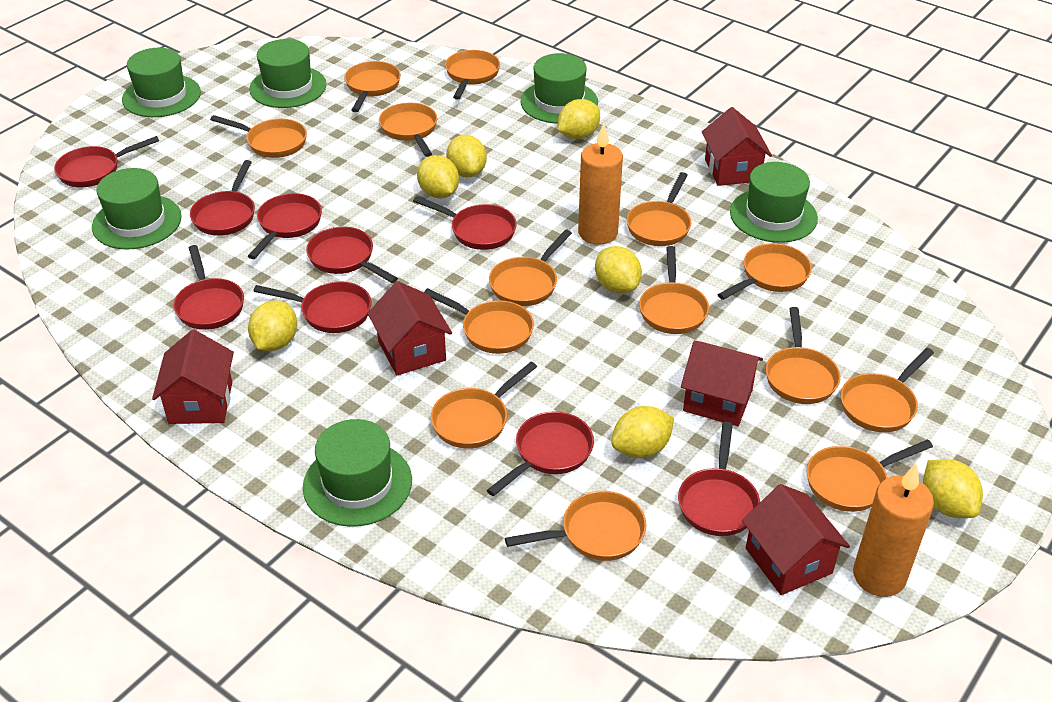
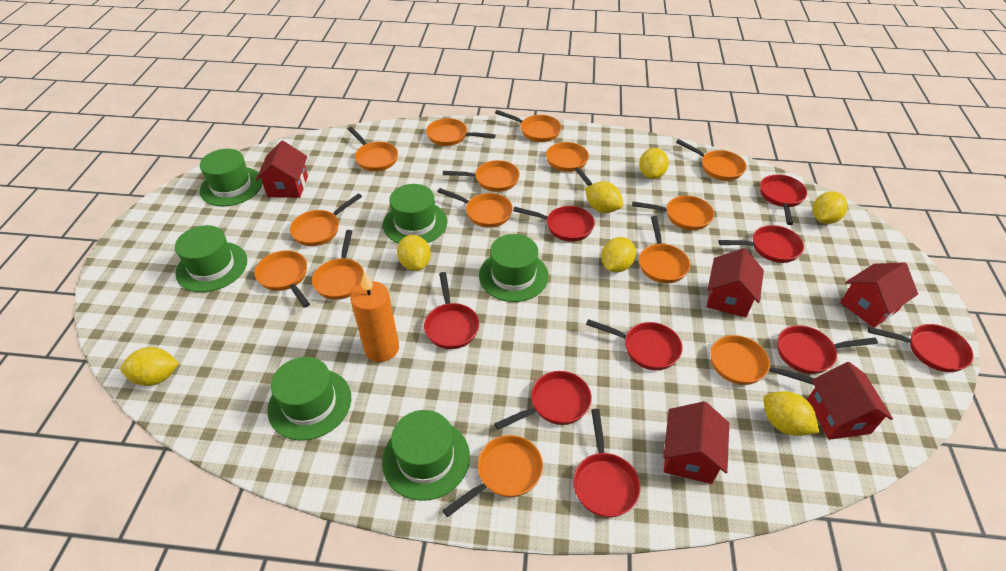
orange candle: [578,123,623,245] [853,463,934,597] = 2 -> [350,272,399,362] = 1

